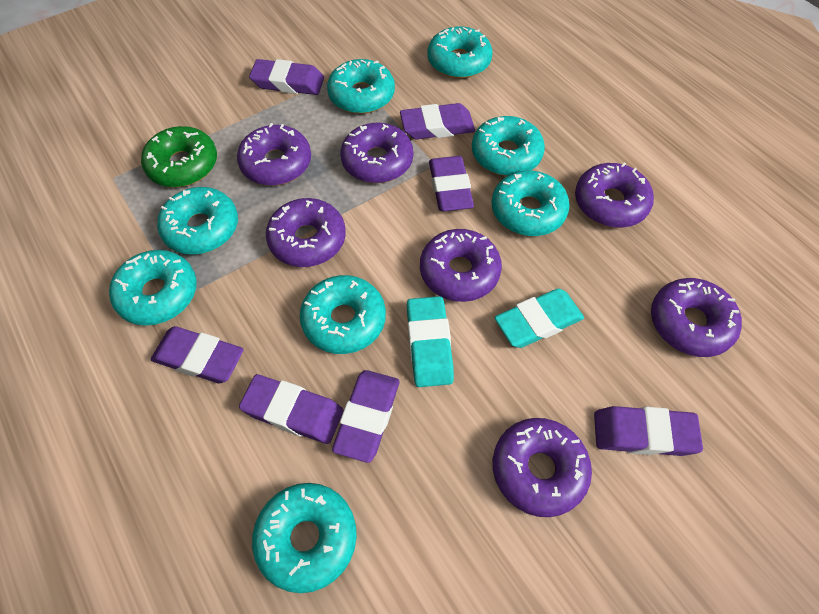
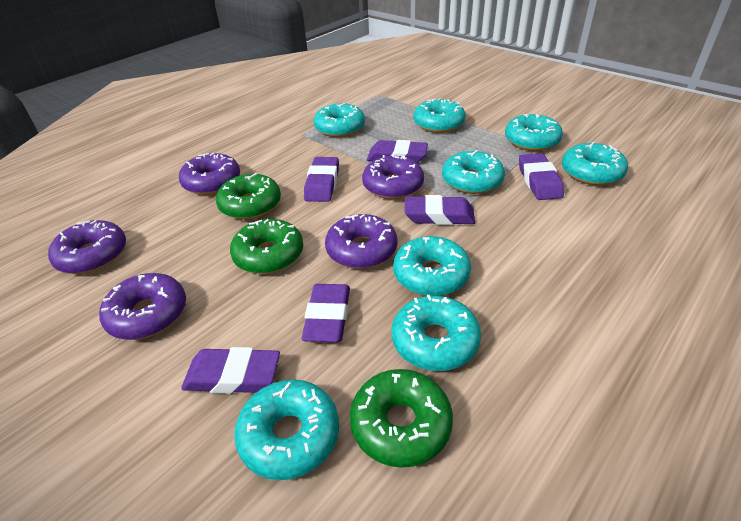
green donut: [141,126,217,187] = 1 -> [216,173,281,219] [230,219,303,274] [350,369,453,468] = 3
purple donut: [237,123,311,186] [266,198,346,267] [340,123,413,183] [420,229,502,302] [493,418,592,517] [575,162,654,228] [651,278,742,357] = 7 -> [48,220,126,274] [99,273,186,340] [179,153,240,195] [325,214,397,269] [362,154,424,199] = 5
purple eraser: [151,326,244,383] [239,374,344,444] [249,59,324,95] [332,370,399,463] [400,103,475,139] [429,156,474,211] [594,406,703,456] = 7 -> [181,347,280,394] [302,284,350,342] [304,157,339,202] [367,140,428,163] [404,195,475,225] [519,153,564,200] = 6
turquoise eraser: [407,296,454,387] [495,288,584,348] = 2 -> none = 0

